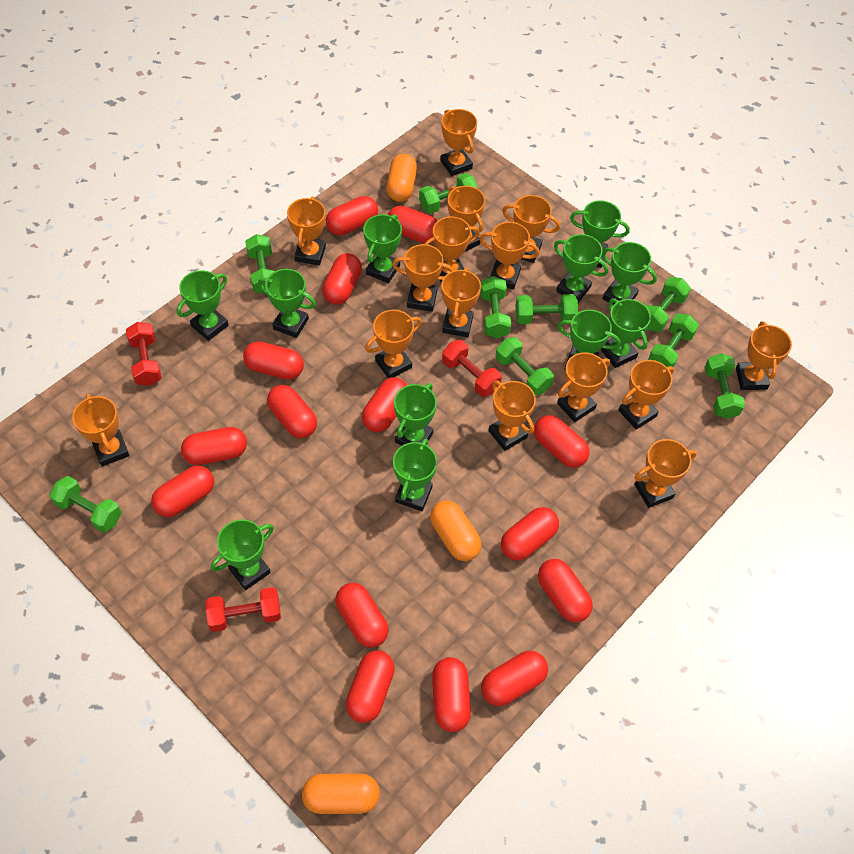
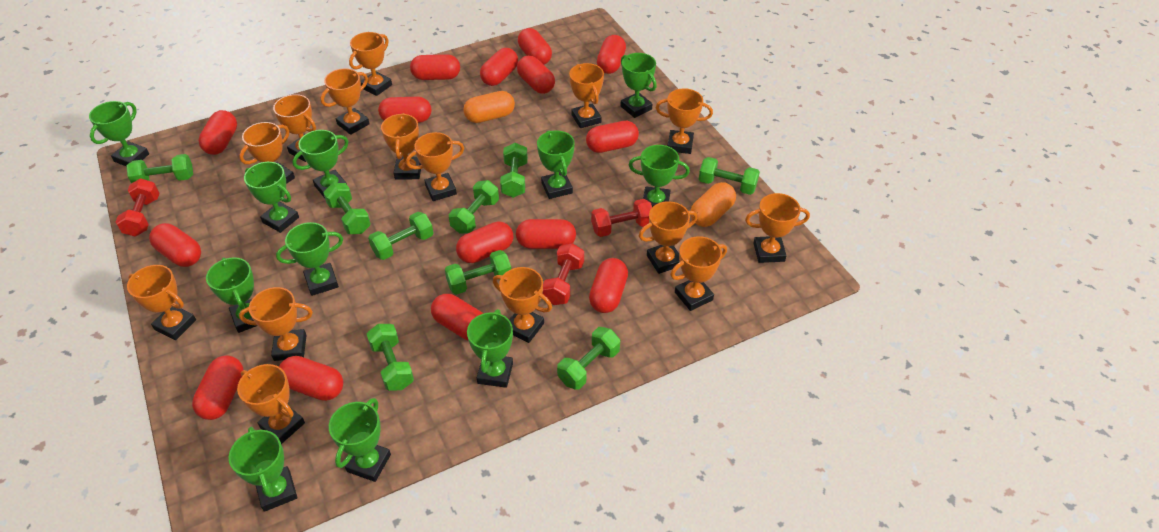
orange capsule: [302,773,380,814] [386,154,417,202] [430,500,481,561] = 3 -> [463,91,515,123] [690,182,736,227] = 2

